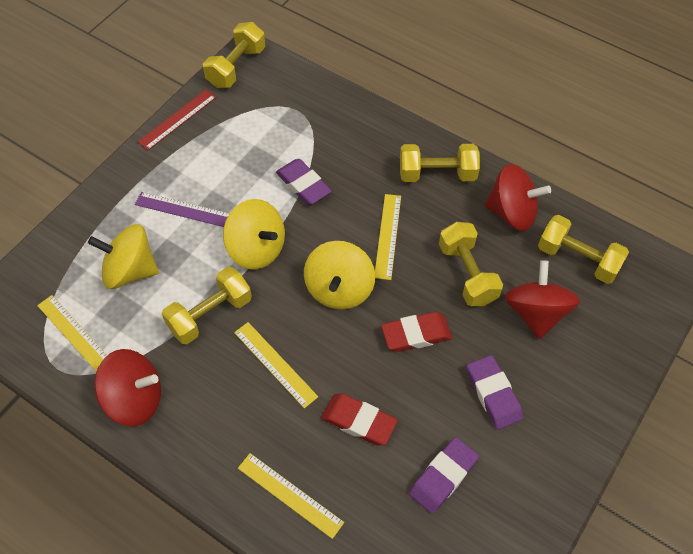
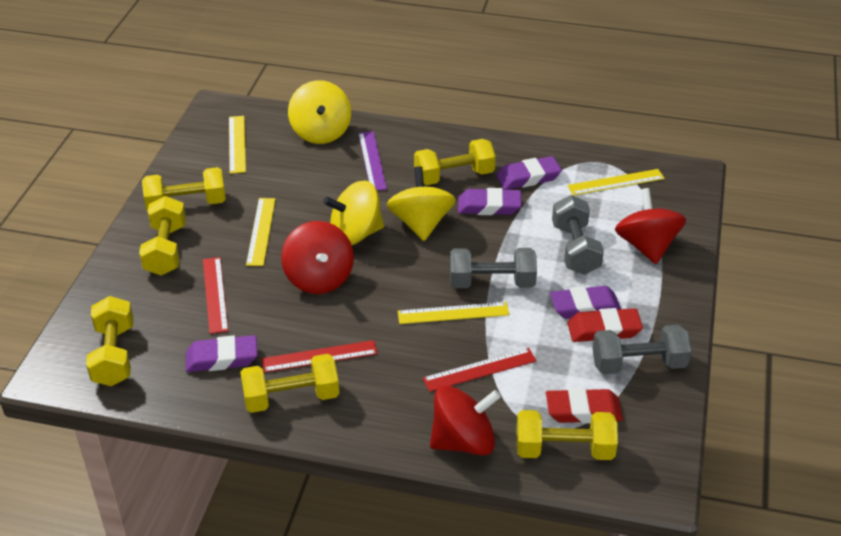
grey dumbbell: none = 0 -> [450,248,537,288] [552,195,604,275] [592,325,692,375] = 3
purple eraser: [276,159,332,205] [409,437,479,514] [467,355,523,430] = 3 -> [186,335,258,372] [458,188,522,215] [496,156,562,190] [550,286,621,319] = 4
red ruler: [138,89,217,150] = 1 -> [203,257,228,334] [261,340,378,373] [422,348,537,392] = 3
yellow dumbbell: [162,267,252,344] [203,22,265,88] [400,144,480,182] [439,222,503,306] [538,215,629,284] = 5 -> [86,296,133,386] [139,196,186,276] [142,167,226,210] [240,354,339,413] [414,139,496,185] [516,410,618,460] = 6

